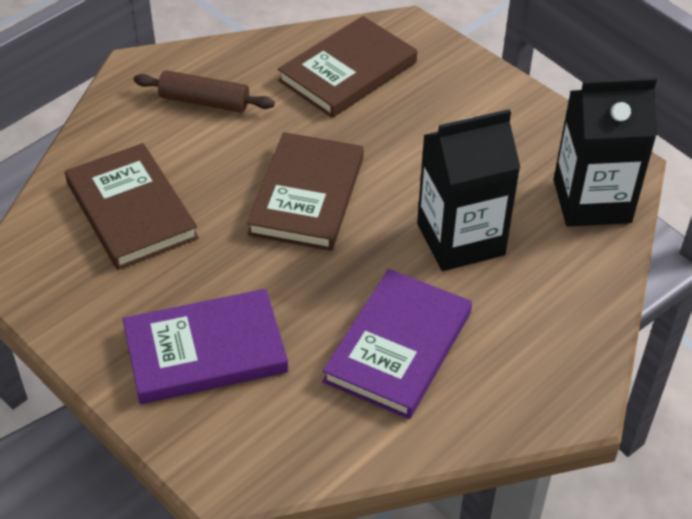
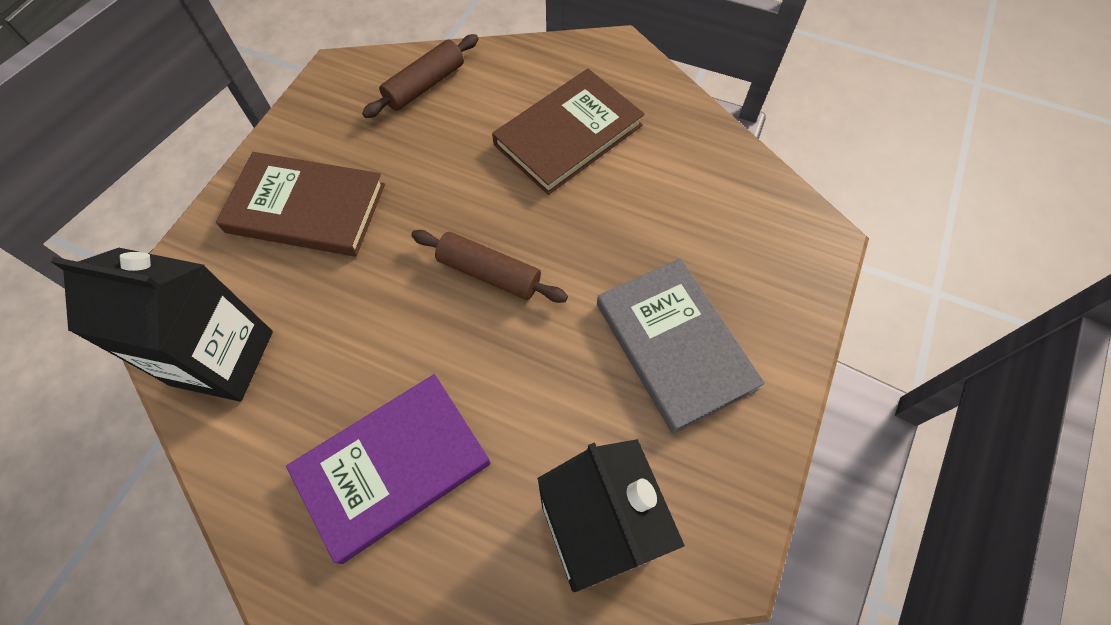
brown book: [65,143,199,270] [247,132,364,251] [278,16,417,118] = 3 -> [216,152,385,256] [492,69,645,195] = 2
brown rolling pin: [134,70,275,113] = 1 -> [362,34,479,118] [411,230,568,303] = 2
grey book: none = 0 -> [597,258,765,434] = 1
purple book: [123,289,288,404] [322,269,472,419] = 2 -> [286,374,491,564] = 1

